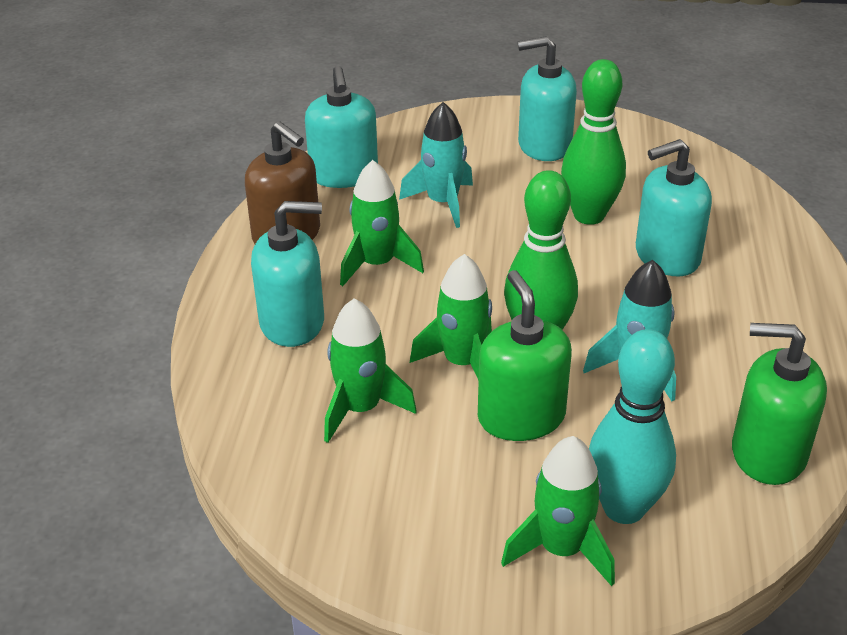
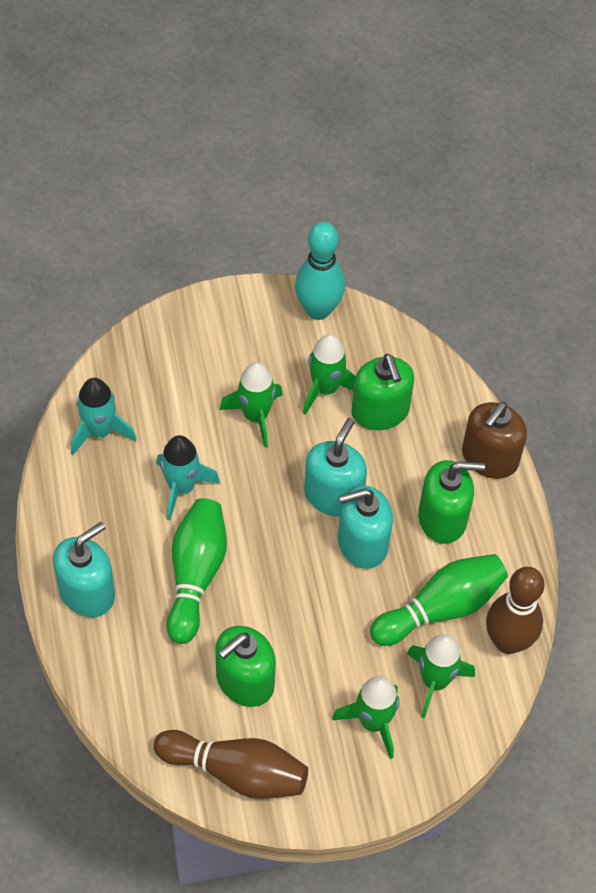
brown bowling pin: none = 0 -> [154,730,308,799] [486,567,544,654] = 2
green soap dispenser: [478,270,572,441] [732,323,827,485] = 2 -> [215,626,276,707] [351,354,414,430] [418,460,485,544] = 3
turquoise soap dispenser: [251,201,324,347] [305,66,378,188] [518,36,577,161] [636,139,712,276] = 4 -> [53,522,115,617] [304,418,367,516] [338,485,393,569] = 3

